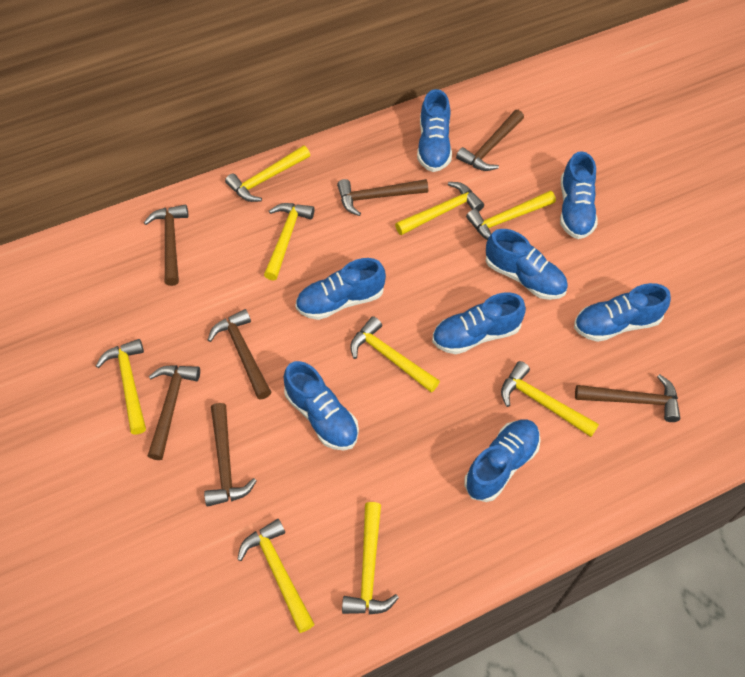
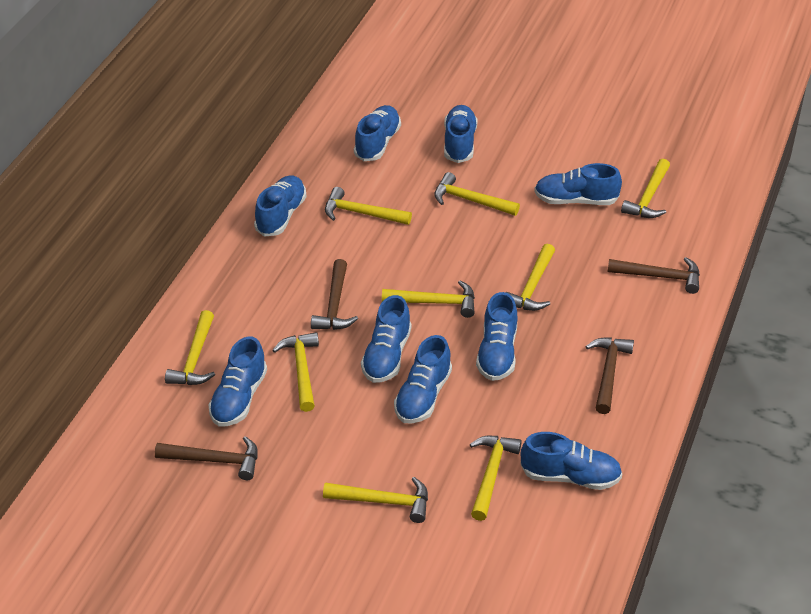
blue shoe: [284,361,359,450] [296,258,386,320] [417,89,452,172] [432,292,526,354] [464,420,541,502] [486,229,568,300] [560,151,598,239] [574,283,671,342] = 8 -> [209,336,267,426] [254,175,306,237] [354,105,401,161] [361,295,411,383] [394,335,452,424] [444,105,478,163] [476,292,517,381] [521,432,622,490] [534,163,622,205] = 9
brown hammer: [144,205,189,286] [148,365,200,460] [204,403,257,507] [208,309,271,399] [337,179,428,216] [456,110,524,171] [575,374,680,422] = 7 -> [155,436,258,480] [311,259,358,330] [585,337,634,414] [608,257,700,294] = 4

